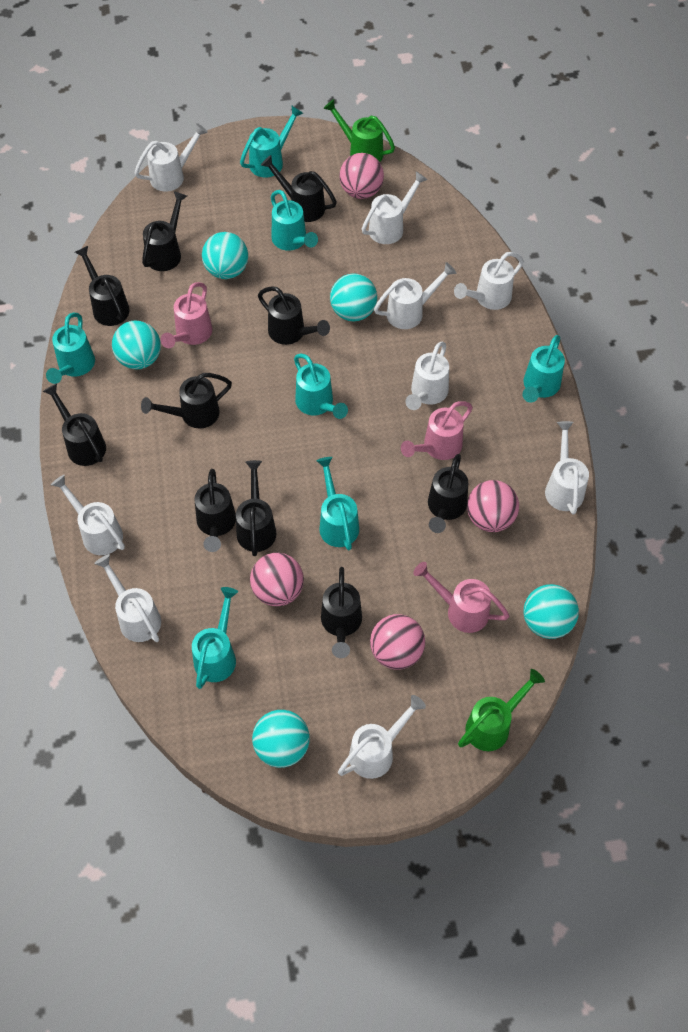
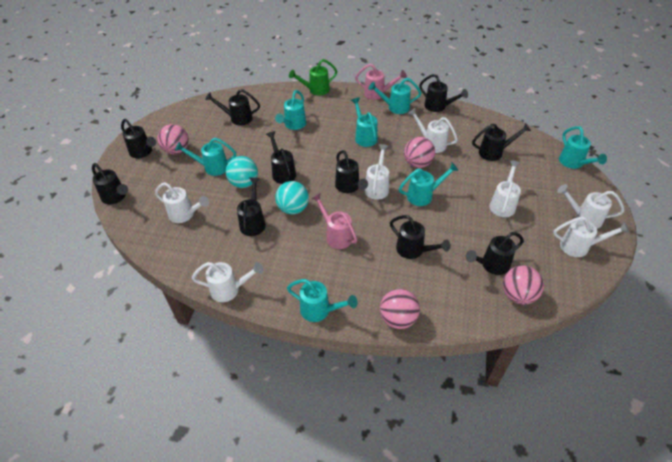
green watering can: [323,99,395,162] [458,669,545,751] = 2 -> [289,59,337,96] = 1
pink watering can: [161,282,212,348] [401,401,473,460] [413,562,509,633] = 3 -> [311,193,357,249] [355,64,407,100] = 2
turquoise ball: [112,321,161,369] [202,232,248,279] [252,710,310,768] [330,273,377,322] [523,584,579,639] = 5 -> [226,156,258,188] [275,181,309,215] = 2
white watering can: [51,475,125,555] [94,554,161,642] [135,123,208,192] [338,695,426,779] [362,172,428,244] [374,262,456,329] [405,342,449,410] [454,252,524,310] [545,421,589,515] = 9 -> [155,182,209,223] [192,262,264,302] [364,144,389,200] [408,108,458,153] [490,160,521,217] [553,216,629,257] [557,184,624,229] = 7

